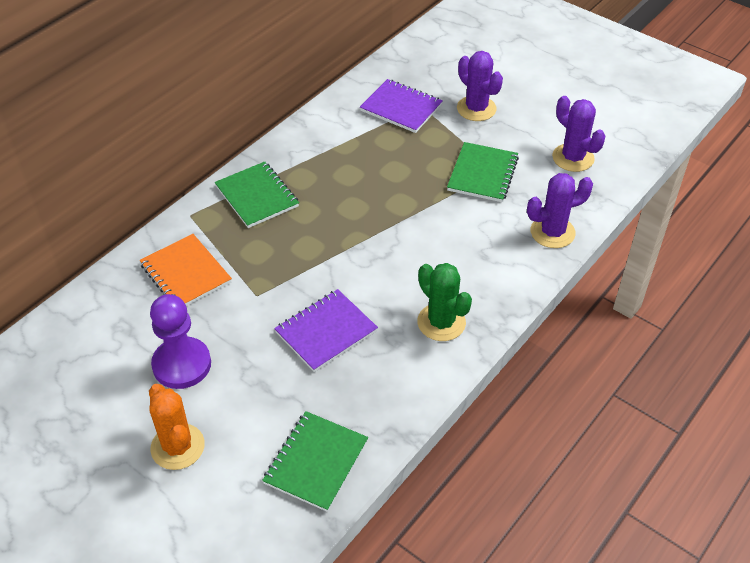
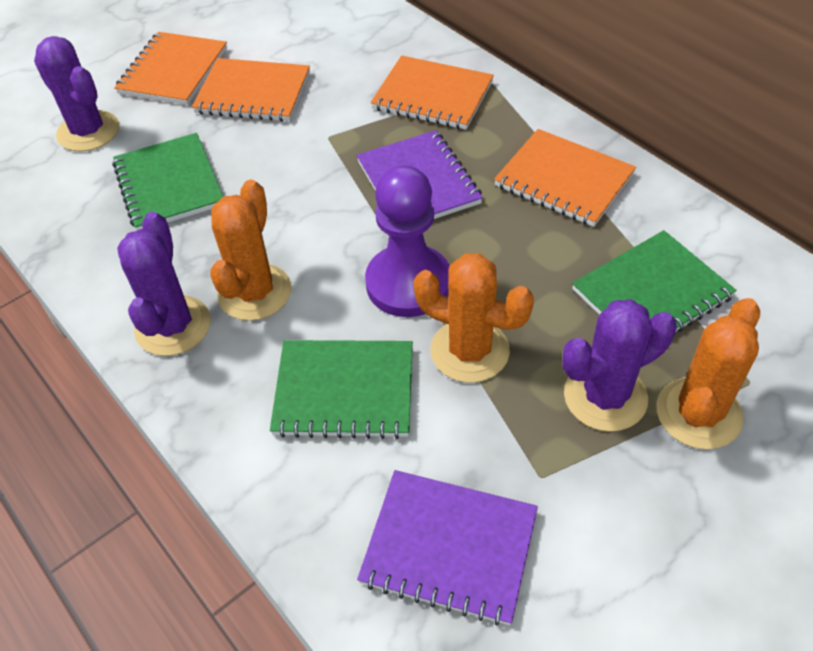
green cactus: [417,263,472,341] = 1 -> none = 0
orange cactus: [149,384,205,470] = 1 -> [210,179,291,321] [413,253,534,383] [657,298,760,449] = 3
orange notebook: [140,234,232,306] = 1 -> [114,32,227,105] [192,58,310,121] [370,55,494,130] [494,129,636,227] = 4

